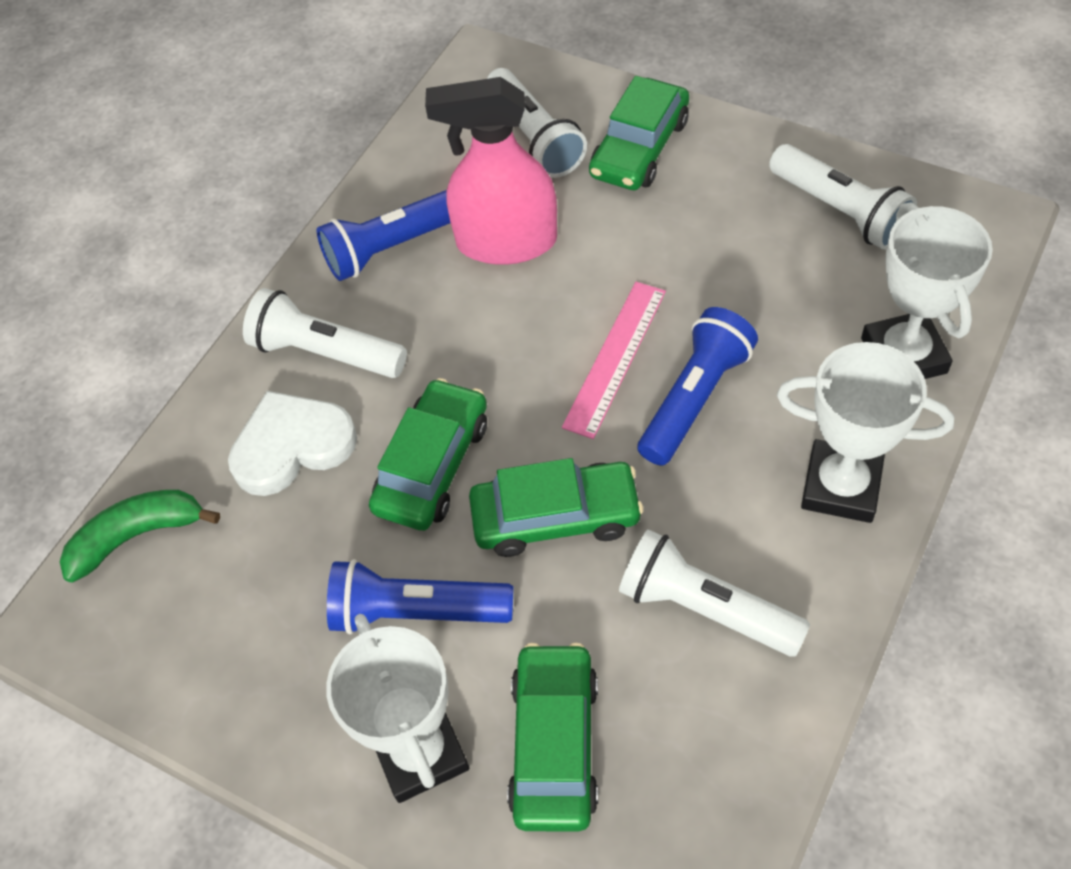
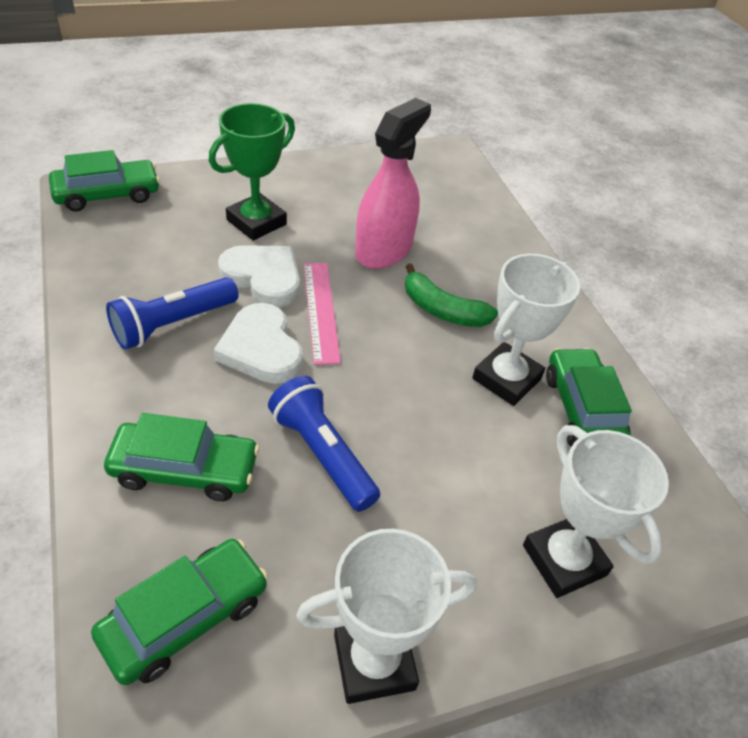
blue flashlight: [317,190,451,281] [327,559,514,634] [637,307,758,466] = 3 -> [106,277,238,350] [268,376,380,512] = 2
green trophy: none = 0 -> [209,103,295,241] = 1
white flashlight: [243,288,407,378] [487,68,587,178] [619,529,810,657] [769,144,917,250] = 4 -> none = 0
white heart: [228,391,357,496] = 1 -> [214,303,303,384] [218,245,300,307] = 2

